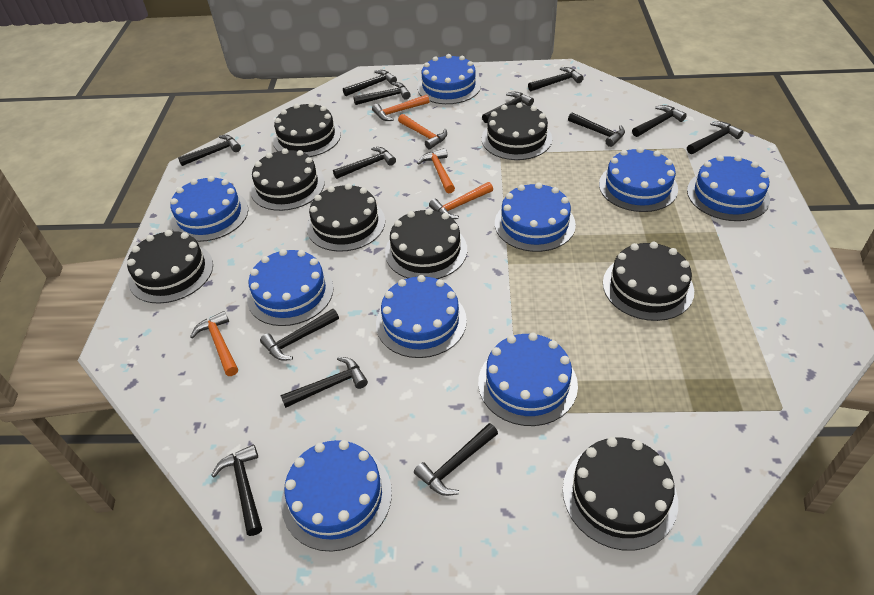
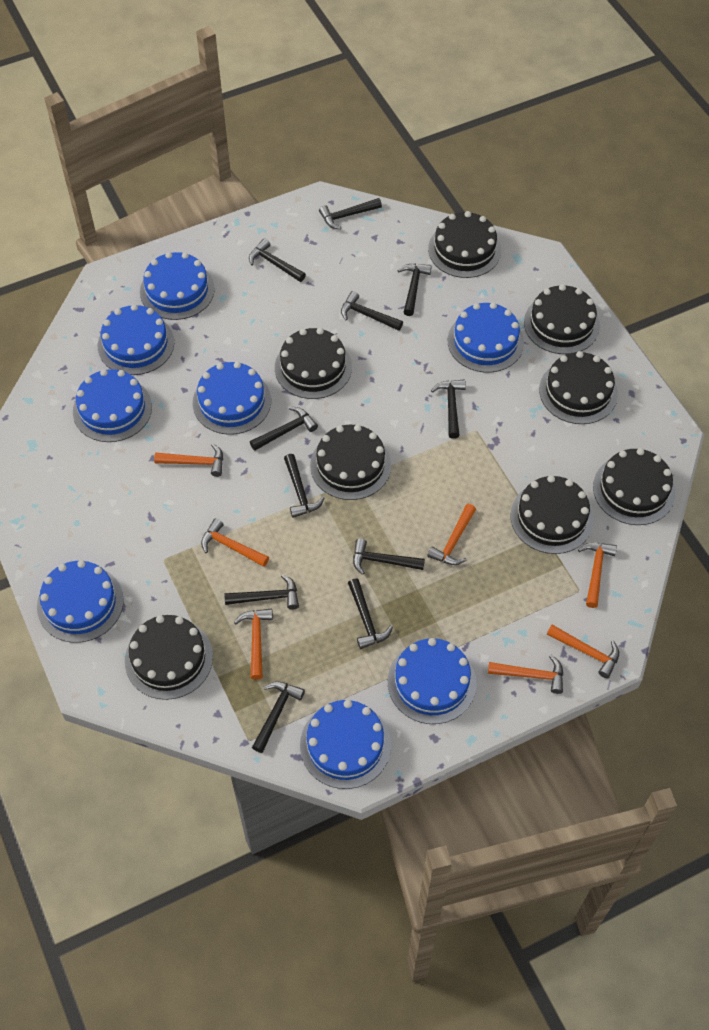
black hammer: [178,135,241,166] [211,444,262,536] [260,309,339,361] [280,357,368,408] [333,147,396,179] [343,70,397,96] [353,82,411,105] [414,423,498,496] [482,92,534,123] [528,67,584,91] [568,112,625,147] [632,105,687,137] [687,121,744,154] = 13 -> [224,574,299,610] [249,238,306,282] [250,407,318,451] [252,681,305,753] [284,454,324,518] [319,198,382,230] [341,291,403,331] [348,578,393,649] [353,538,425,575] [397,264,432,316] [431,379,466,439] = 11
blue cake: [170,176,248,242] [247,249,334,326] [281,440,392,552] [376,275,467,358] [417,54,481,104] [478,333,578,426] [495,182,576,252] [599,147,678,212] [687,155,770,221] = 9 -> [37,560,124,643] [73,369,152,442] [98,304,174,375] [140,252,215,320] [193,362,271,435] [300,700,391,789] [388,638,477,724] [448,302,524,372] = 8
orange hammer: [190,311,238,376] [372,95,429,121] [398,114,447,149] [417,148,455,193] [429,182,493,219] = 5 -> [154,444,223,477] [201,518,269,567] [234,609,273,680] [427,504,476,565] [488,655,563,694] [547,625,619,678] [578,543,617,608] = 7

